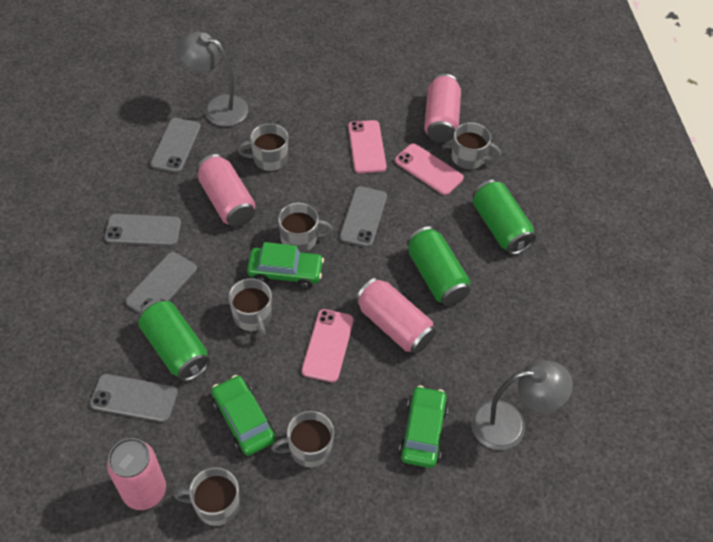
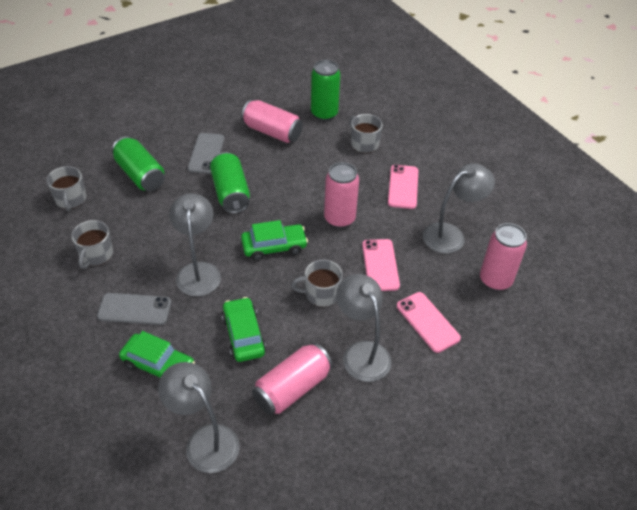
grey lamp: [176,32,248,126] [471,360,573,450] = 2 -> [158,362,239,473] [169,194,221,296] [336,274,392,382] [423,163,495,254] = 4
grey mug: [174,467,240,526] [229,278,272,337] [238,123,288,171] [271,411,334,467] [278,203,333,253] [451,122,501,170] = 6 -> [47,166,86,211] [71,220,113,269] [291,260,343,307] [349,114,383,153] = 4
grey phone: [90,374,178,422] [105,214,181,246] [125,252,197,313] [151,118,201,173] [340,186,387,247] = 5 -> [97,293,171,325] [188,133,224,174] = 2

